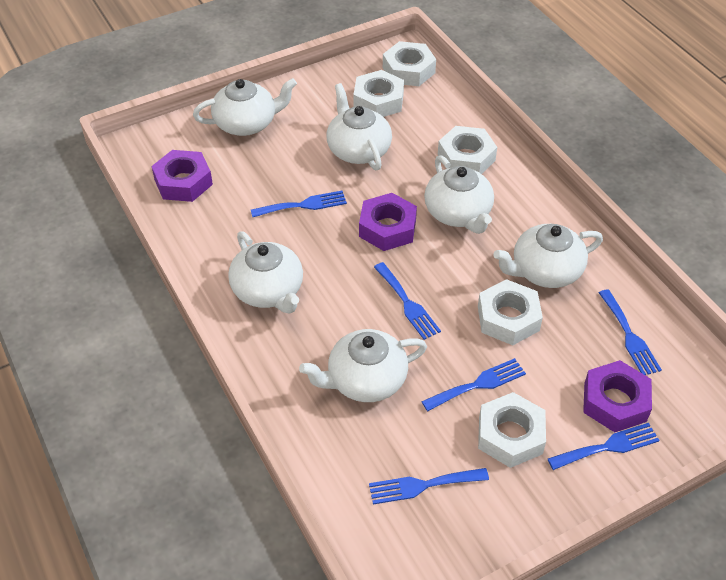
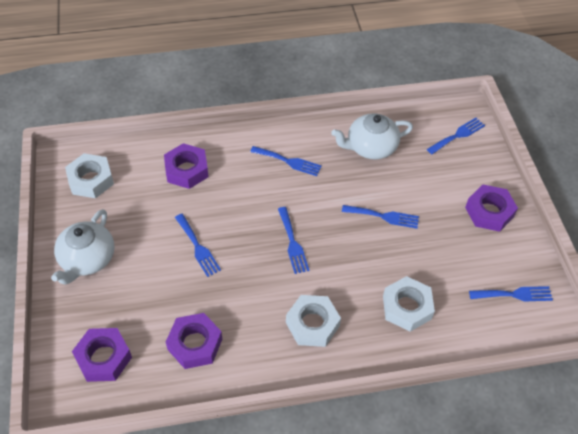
purple nut: [152,150,213,202] [359,193,417,251] [583,360,652,432] = 3 -> [72,328,132,382] [164,143,209,189] [166,313,222,369] [465,185,518,232] = 4
white nut: [353,70,404,117] [383,41,436,86] [438,126,497,174] [478,279,543,345] [478,392,546,468] = 5 -> [65,153,114,198] [286,295,341,347] [383,276,435,332] = 3
white teapot: [193,78,297,136] [228,231,303,314] [299,329,427,402] [326,83,392,170] [424,155,494,234] [494,224,603,288] = 6 -> [51,209,115,285] [331,113,413,159] = 2

